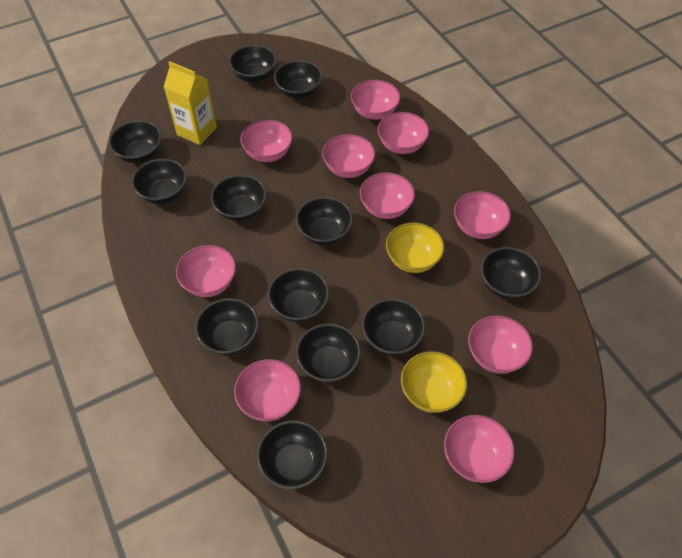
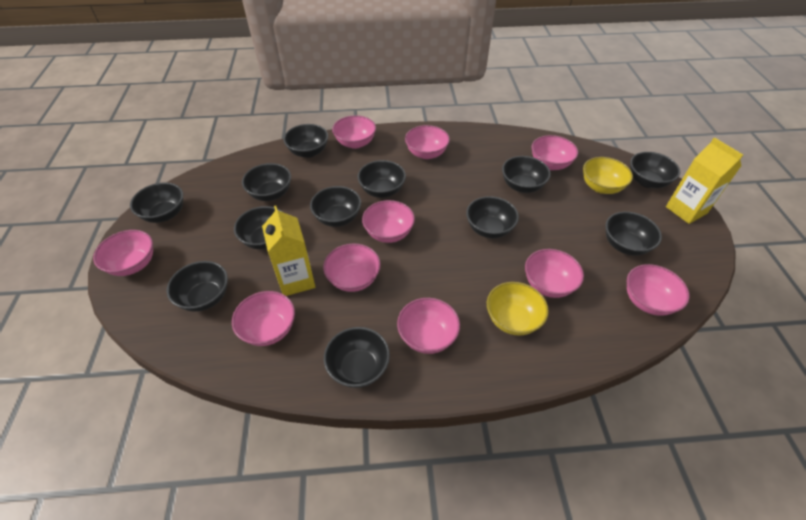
yellow carton: [164,61,217,145] = 1 -> [262,206,315,296] [666,137,743,224] = 2

